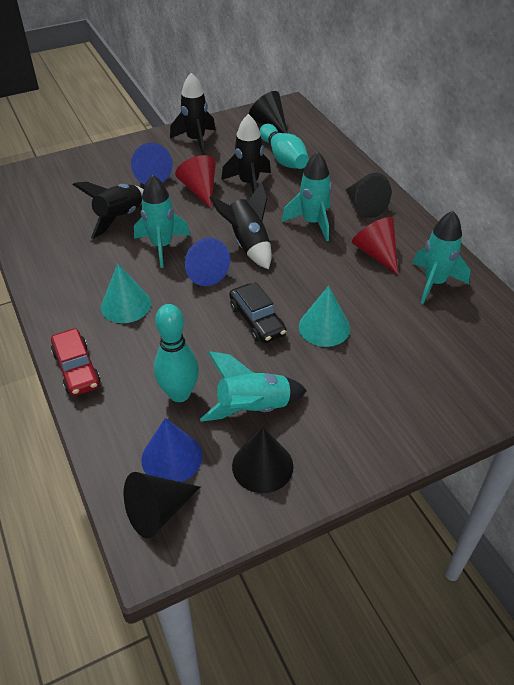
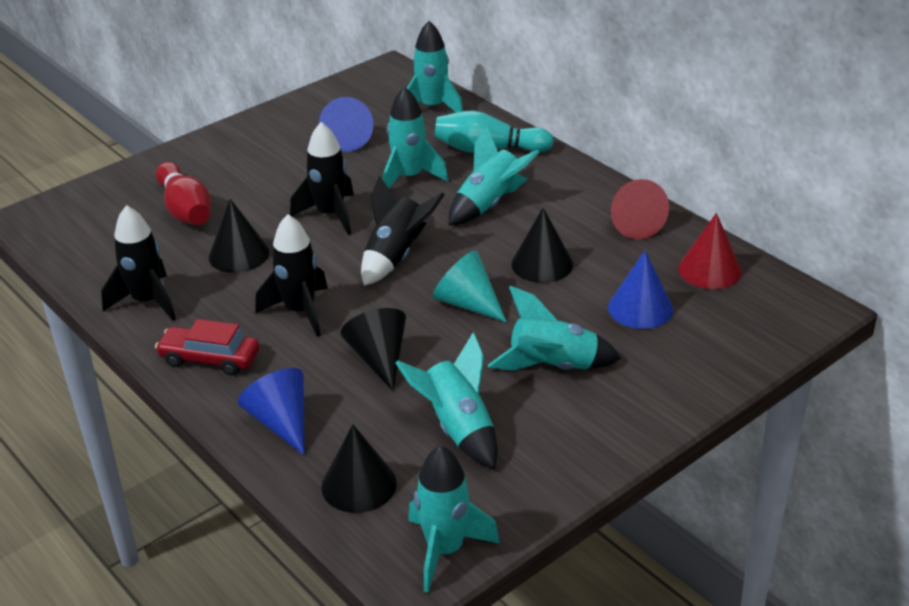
black car: [229,282,286,343] = 1 -> none = 0
red bowling pin: none = 0 -> [156,162,211,225] = 1
turquoise bowling pin: [154,304,199,402] [260,124,309,169] = 2 -> [434,110,554,153] = 1
turquoise cone: [101,263,151,323] [299,286,350,347] = 2 -> [432,250,507,322] = 1
turquoise rocket: [134,175,191,268] [200,351,307,422] [282,152,332,241] [412,211,471,304] = 4 -> [382,87,448,189] [395,332,498,469] [407,21,463,112] [408,445,500,593] [449,126,540,225] [488,286,622,371] = 6

